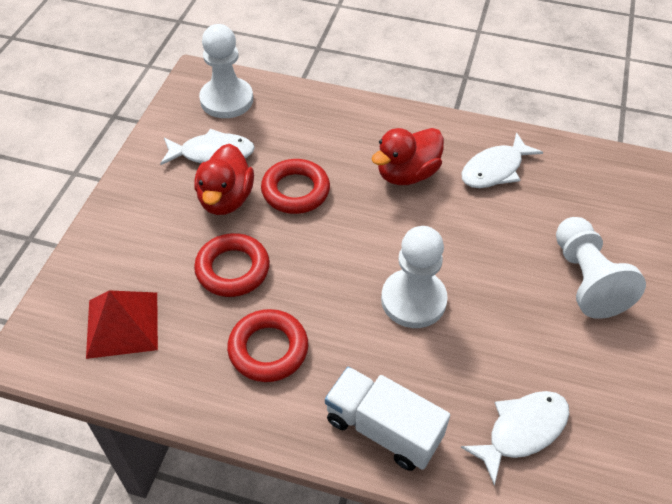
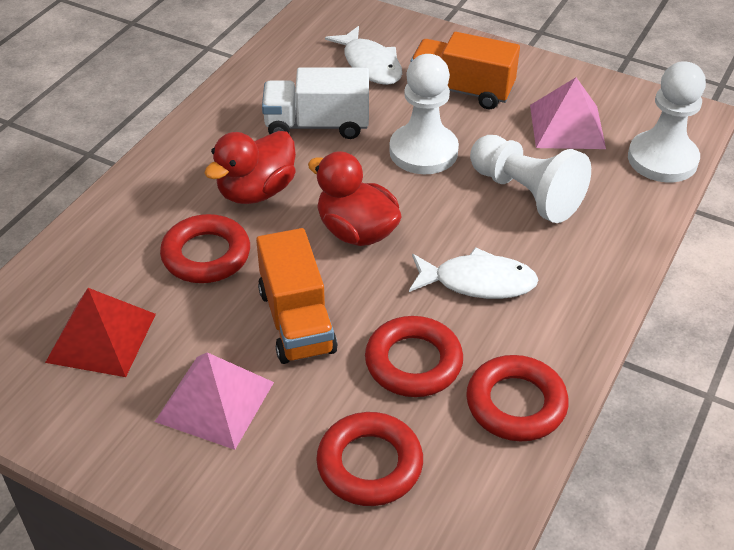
orange truck: none = 0 -> [256,228,338,364] [411,32,520,109] = 2
pink pyramid: none = 0 -> [155,352,274,450] [530,77,606,149] = 2
red ring: [194,233,270,297] [227,309,308,382] [261,159,330,214] = 3 -> [160,214,250,283] [316,412,423,506] [365,316,463,397] [466,355,569,441] = 4
white fish: [160,129,255,165] [461,132,543,188] [461,391,569,485] = 3 -> [325,26,402,85] [409,247,538,299] = 2

